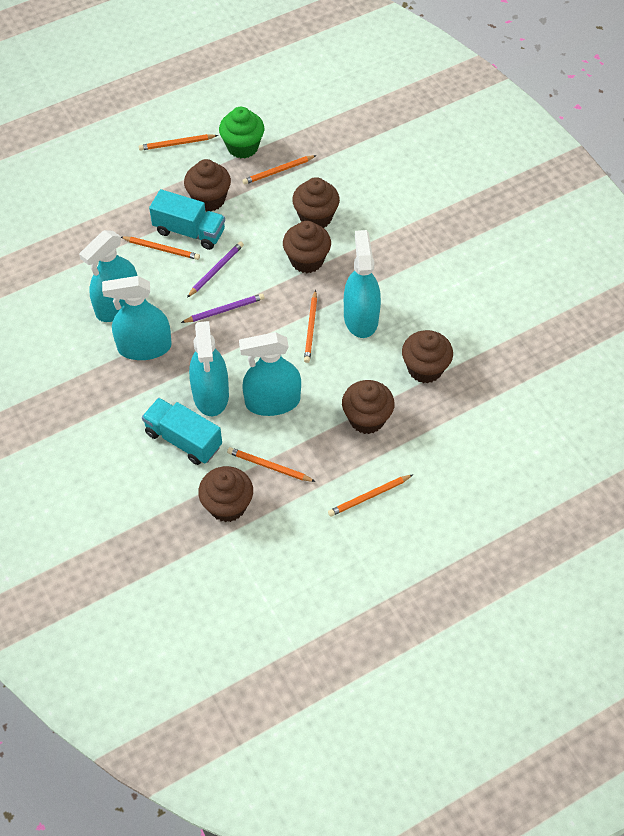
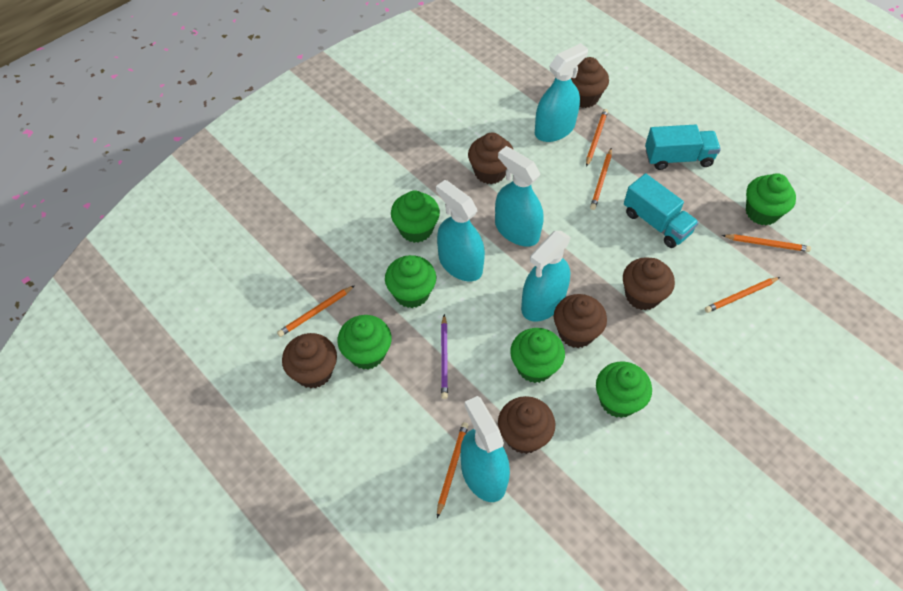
green cupcake: [219,107,264,158] = 1 -> [337,315,392,370] [385,255,436,308] [391,191,440,243] [510,328,565,383] [596,361,652,418] [746,173,796,226] = 6
purple pencil: [181,294,264,323] [187,241,244,297] = 2 -> [441,314,448,399] = 1

